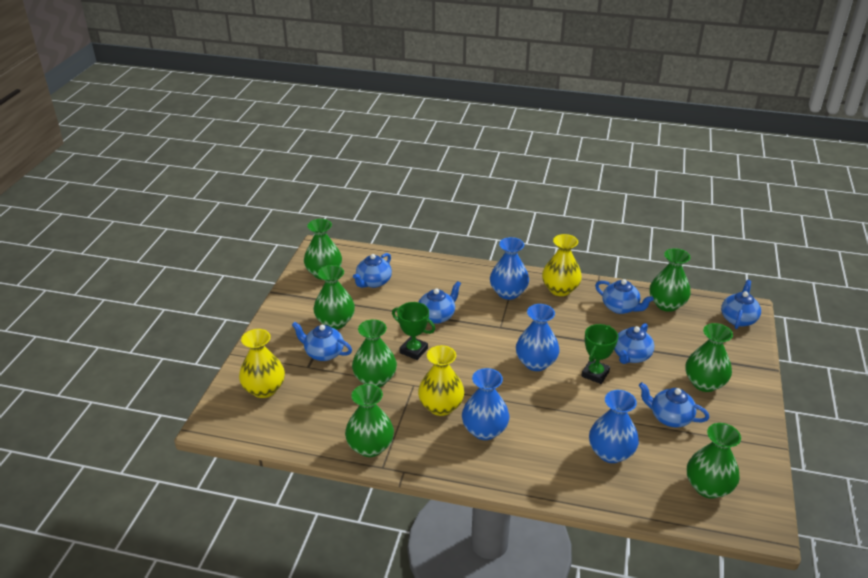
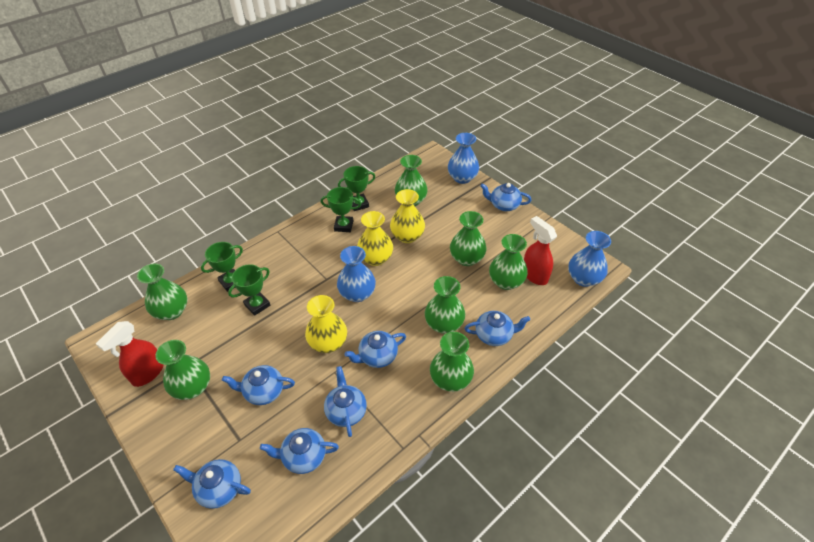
blue vase: [462,368,509,440] [490,237,529,300] [516,304,560,371] [589,390,639,463] = 4 -> [337,246,376,302] [448,133,479,184] [568,231,611,287] = 3
green trophy: [392,302,435,360] [581,324,618,384] = 2 -> [201,242,243,292] [228,264,270,316] [321,187,361,232] [338,166,375,211] = 4
red spray bottle: none = 0 -> [96,321,164,387] [524,216,557,285] = 2

